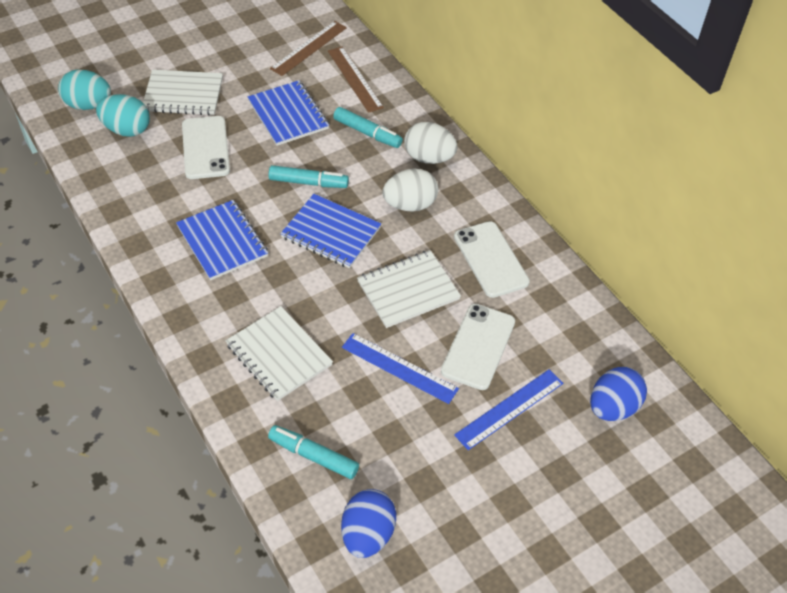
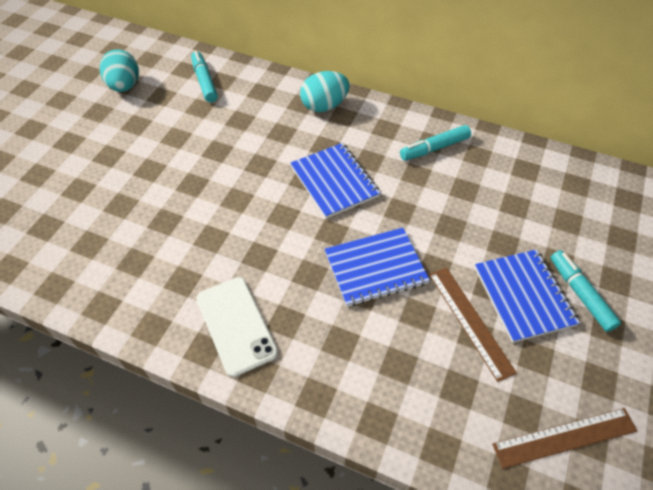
blue egg: [341,489,396,558] [590,367,647,421] = 2 -> none = 0
blue ruler: [342,333,459,404] [454,369,563,450] = 2 -> none = 0
white egg: [382,168,438,212] [404,122,458,164] = 2 -> none = 0
white notebook: [143,70,223,115] [225,306,333,401] [357,250,461,328] = 3 -> none = 0
white phone: [182,116,230,179] [441,304,515,390] [454,221,530,298] = 3 -> [196,277,278,377] = 1

